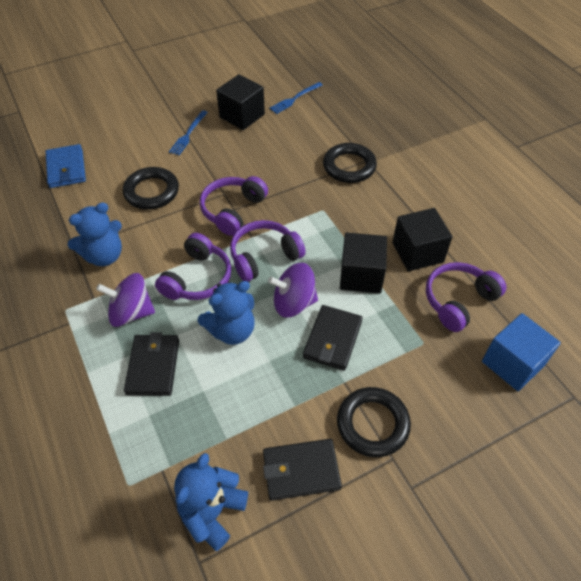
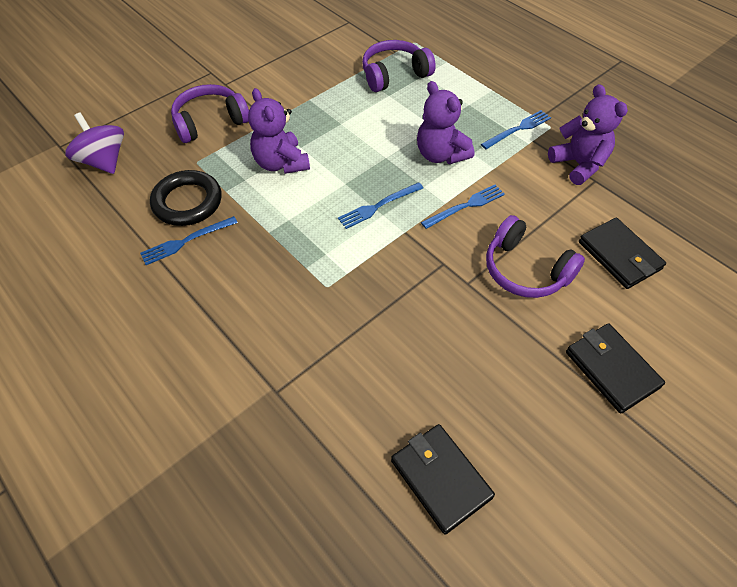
black cube: [216,74,265,130] [340,233,387,294] [392,208,453,271] = 3 -> none = 0
black ring: [123,167,179,210] [323,143,377,183] [337,387,411,457] = 3 -> [150,170,222,226] = 1
blue cube: [482,313,561,391] = 1 -> none = 0
blue fork: [169,110,208,155] [269,82,323,114] = 2 -> [140,216,238,265] [338,182,423,229] [421,185,505,229] [481,110,551,149] = 4
blue teddy bear: [68,203,122,266] [174,453,248,551] [198,281,255,345] = 3 -> none = 0
blue wallet: [46,144,86,188] = 1 -> none = 0
purple headphones: [155,233,231,300] [200,176,268,236] [230,220,306,282] [426,262,507,332] = 4 -> [171,84,249,143] [362,40,436,92] [486,215,585,298] = 3
purple spinning top: [96,273,155,327] [268,263,318,318] = 2 -> [65,113,124,174] = 1
purple teddy bear: none = 0 -> [248,88,310,174] [417,81,474,164] [548,84,628,185] = 3

